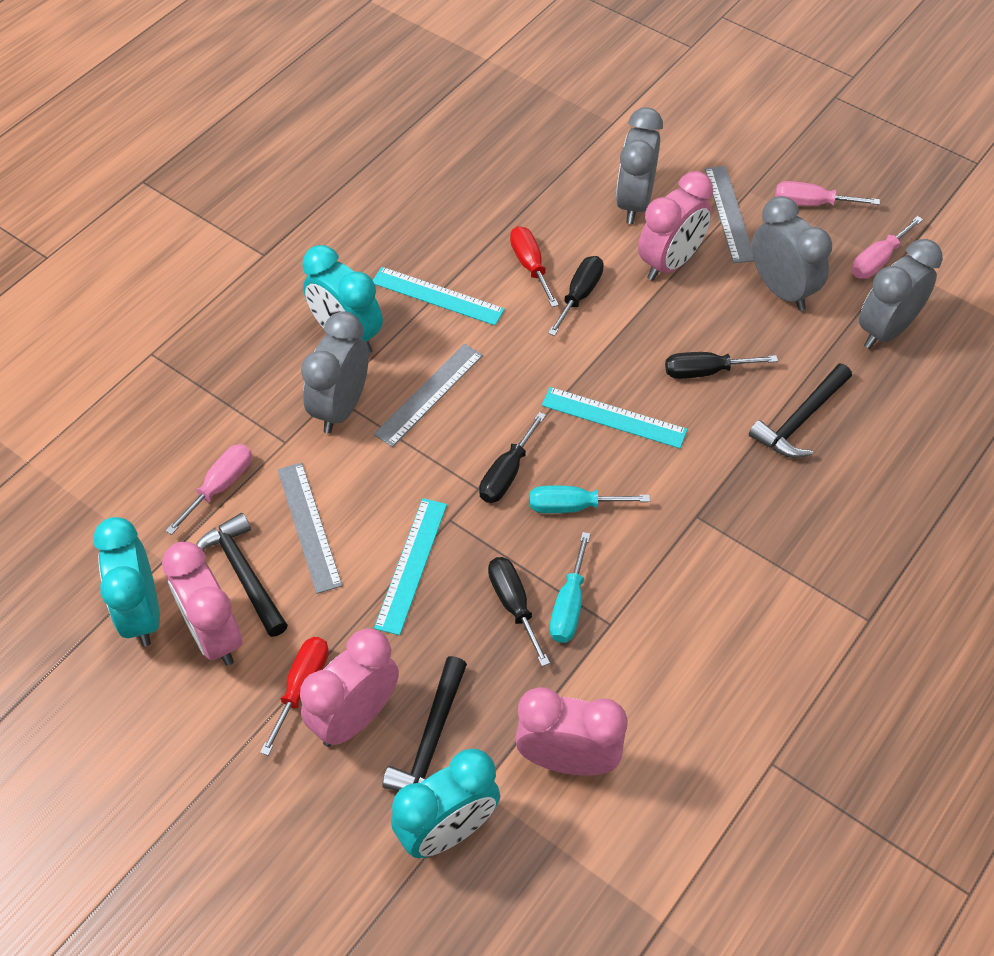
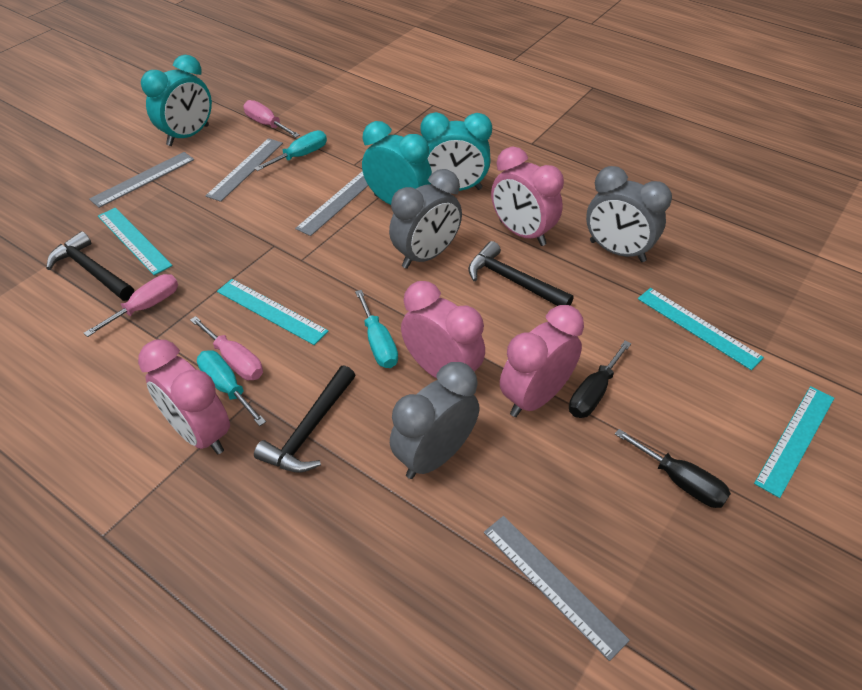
black screwdriver: [479,412,546,503] [488,557,550,667] [548,256,604,336] [665,352,778,379] = 4 -> [569,340,631,418] [615,429,731,508] = 2
grey clock: [301,311,369,434] [616,108,663,224] [752,196,832,311] [859,239,943,349] = 4 -> [389,169,462,269] [390,362,479,479] [586,166,672,262] = 3
grey ruler: [278,463,342,594] [373,344,483,447] [705,166,754,263] = 3 -> [89,152,194,208] [206,138,283,202] [295,171,369,236] [484,516,630,661] = 4
red screwdriver: [260,637,329,756] [510,226,559,307] = 2 -> none = 0
turquoise ruler: [373,267,505,326] [374,498,447,635] [542,387,688,449] = 3 -> [98,208,173,275] [217,279,329,345] [638,288,764,370] [754,386,834,498] = 4
turquoise screwdriver: [530,486,650,513] [550,532,590,643] = 2 -> [197,350,266,426] [254,130,327,171] [355,290,398,368] = 3

